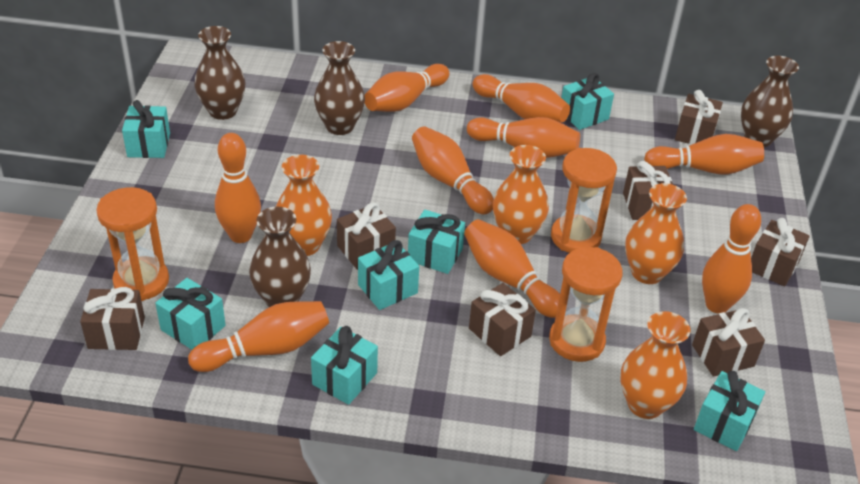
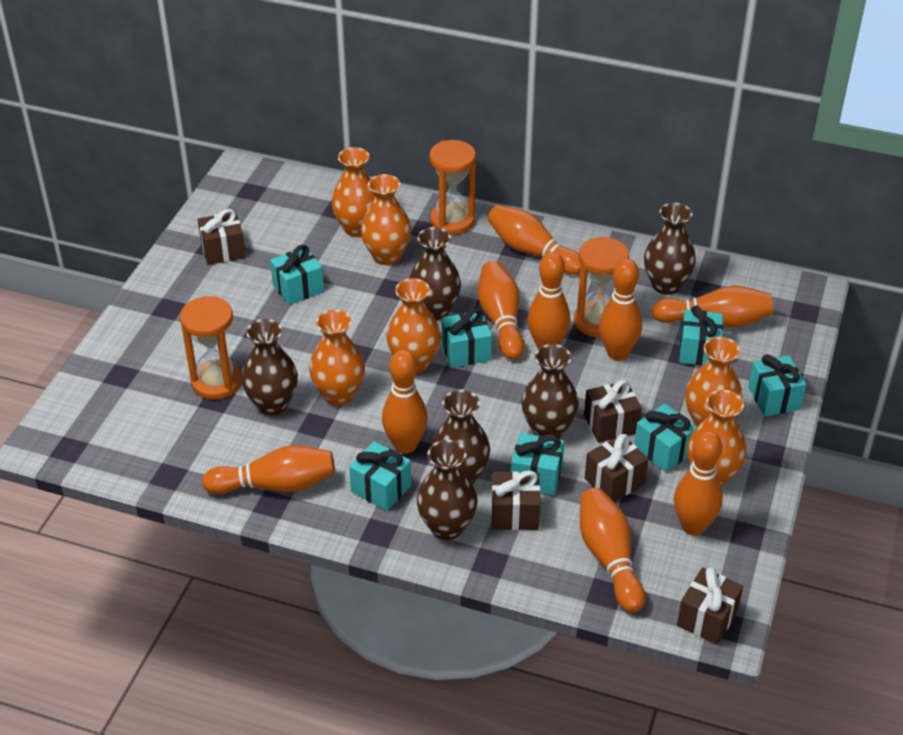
brown gift: [80,287,145,350] [337,202,396,270] [469,283,536,356] [623,161,673,220] [675,90,723,145] [692,308,765,377] [751,218,810,286] = 7 -> [198,209,246,265] [491,470,540,530] [584,379,642,443] [585,434,648,502] [677,567,743,645] = 5
brown vase: [194,26,246,120] [249,207,311,307] [314,41,365,135] [741,56,799,147] = 4 -> [241,319,298,415] [409,227,461,320] [417,440,478,540] [432,390,490,483] [522,344,579,438] [644,203,696,295] = 6
orange vase: [276,155,332,256] [493,145,549,244] [621,311,691,419] [625,183,687,284] = 4 -> [309,309,365,406] [331,147,375,237] [361,174,411,265] [386,278,441,373] [685,337,742,426] [687,390,746,487] = 6

